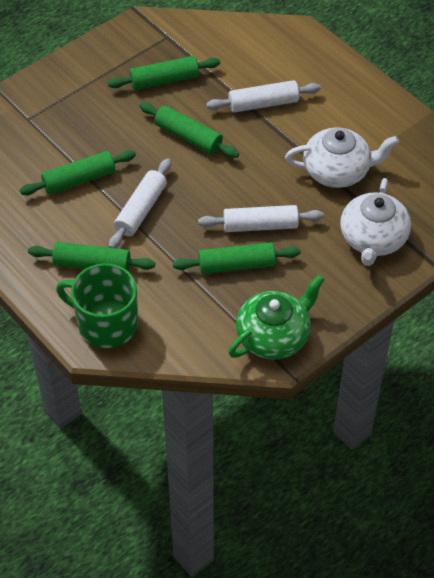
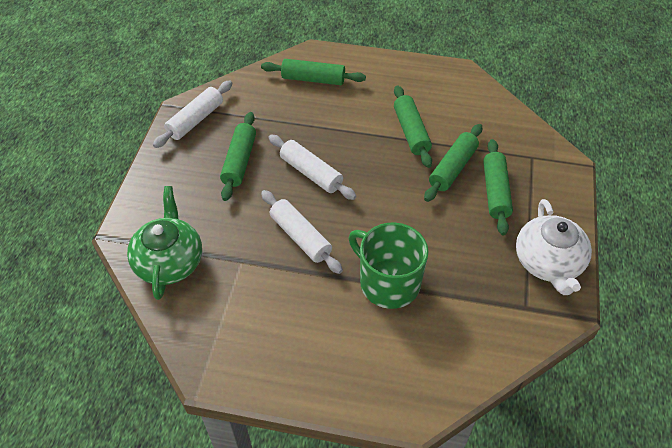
white teapot: [285,128,399,188] [340,178,411,266] = 2 -> [516,199,592,295] = 1

